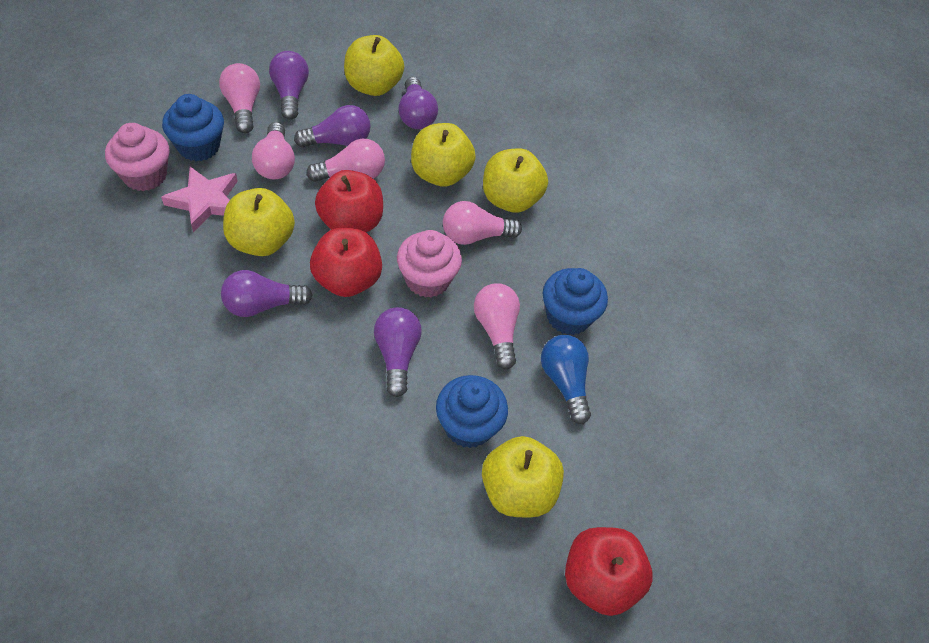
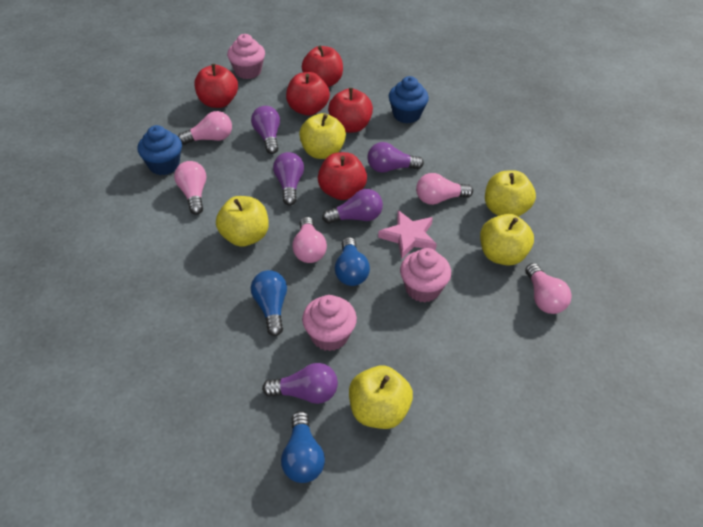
blue cupcake: [162,94,224,161] [436,375,508,448] [543,268,608,335] = 3 -> [137,125,182,175] [389,76,429,123] = 2
blue light bulb: [541,335,591,424] = 1 -> [251,270,287,336] [281,411,325,483] [335,237,370,286] = 3
pink cupcake: [105,123,169,191] [397,230,462,298] = 2 -> [227,34,265,79] [302,295,357,351] [400,248,451,302] = 3
red apple: [310,228,382,297] [315,170,383,232] [565,527,653,616] = 3 -> [195,64,238,108] [286,72,330,116] [302,46,343,87] [318,152,367,200] [328,88,373,133] = 5

